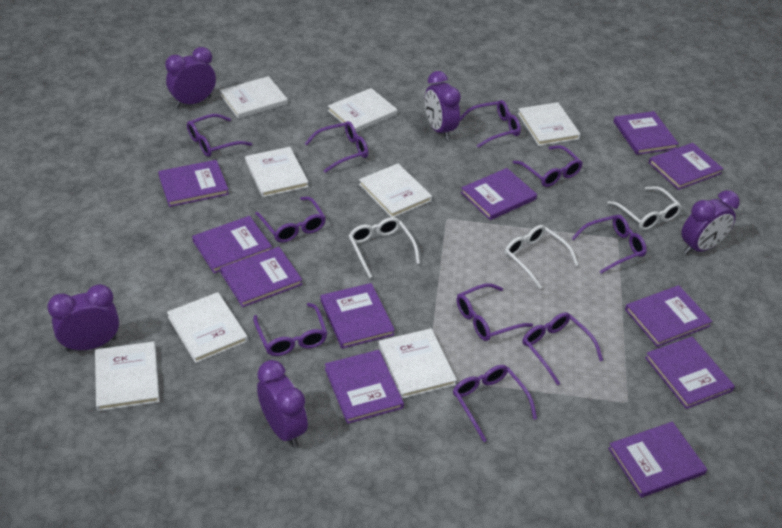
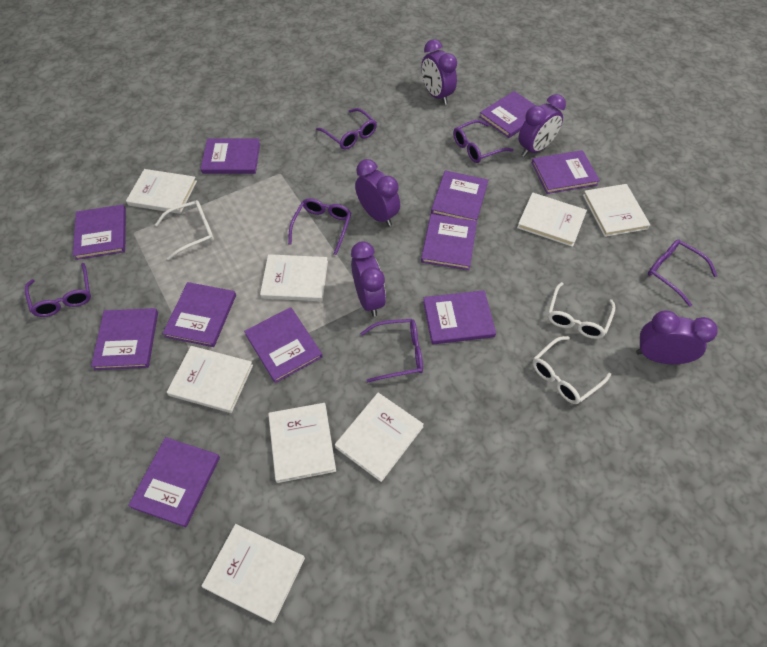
purple glasses: [187,114,252,157] [253,303,327,356] [255,197,326,243] [305,121,368,173] [453,365,537,442] [457,283,533,341] [460,100,521,148] [513,145,583,187] [522,312,603,385] [571,215,647,274] = 10 -> [25,263,91,317] [288,198,351,255] [316,108,377,149] [360,319,423,382] [453,120,514,163] [648,239,717,307] = 6

